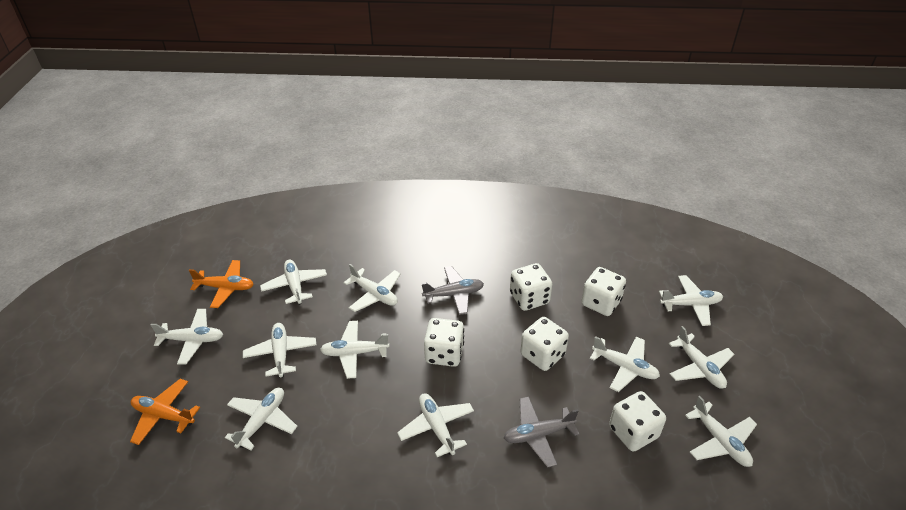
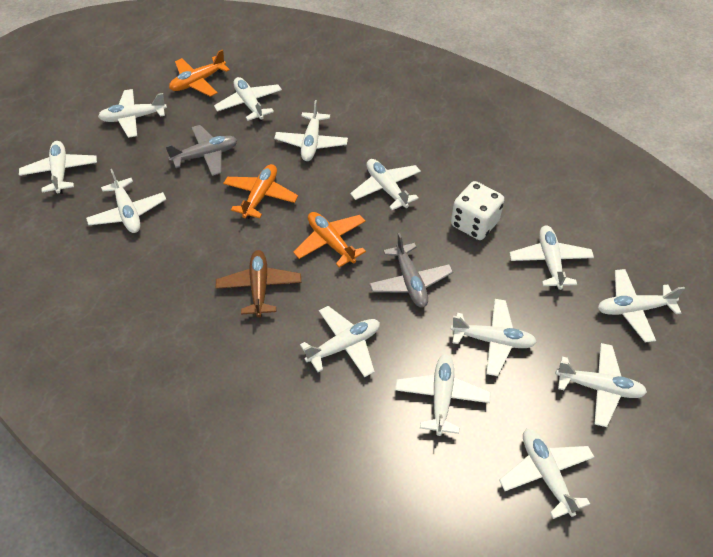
brown plane: none = 0 -> [216,250,301,317] = 1
orange plane: [130,379,200,445] [189,260,254,308] = 2 -> [169,49,230,97] [223,164,298,219] [293,212,366,267] = 3
white dice: [424,318,464,367] [510,263,552,311] [520,317,569,371] [581,267,626,316] [609,391,666,452] = 5 -> [451,181,504,240] = 1
white plane: [151,309,223,364] [225,388,298,450] [243,323,317,377] [260,260,327,305] [320,321,390,379] [344,264,401,312] [397,393,474,457] [590,336,660,392] [659,275,723,326] [669,326,734,389] [685,396,757,467] = 11 -> [19,141,97,194] [86,169,166,233] [98,89,167,138] [214,77,282,122] [274,100,348,161] [300,306,380,377] [350,159,421,210] [395,354,491,436] [451,299,537,376] [499,429,594,519] [510,226,594,290] [555,343,647,427] [598,269,685,342] = 13

